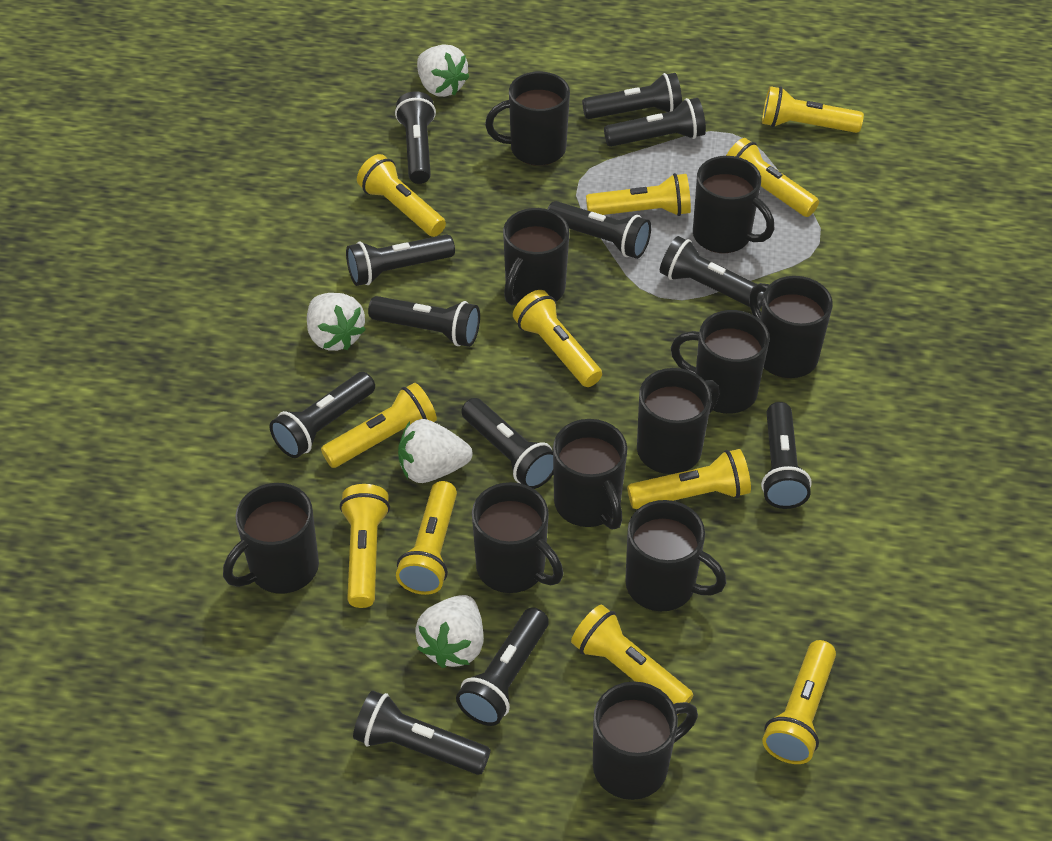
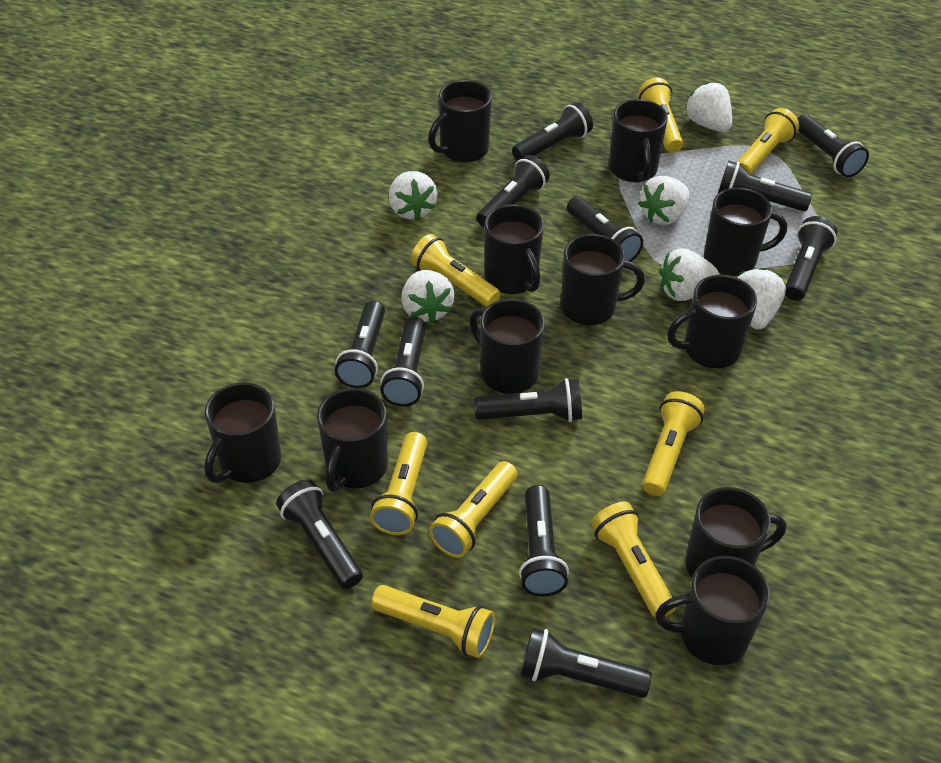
white strawberry: [307,293,366,351] [398,419,473,483] [415,595,484,668] [417,45,469,97] = 4 -> [389,171,438,220] [401,270,455,323] [638,176,689,225] [659,248,719,301] [685,82,732,132] [737,268,786,330] = 6
yellow flashlight: [321,383,437,468] [340,484,390,608] [357,154,446,237] [396,481,457,595] [513,290,602,387] [571,605,693,714] [586,173,691,216] [627,449,751,509] [726,138,819,217] [762,86,864,133] [762,640,836,764] = 11 -> [370,432,427,535] [371,585,495,658] [411,234,500,307] [429,461,518,558] [591,502,676,618] [638,78,683,153] [642,391,705,496] [736,108,799,175] = 8

